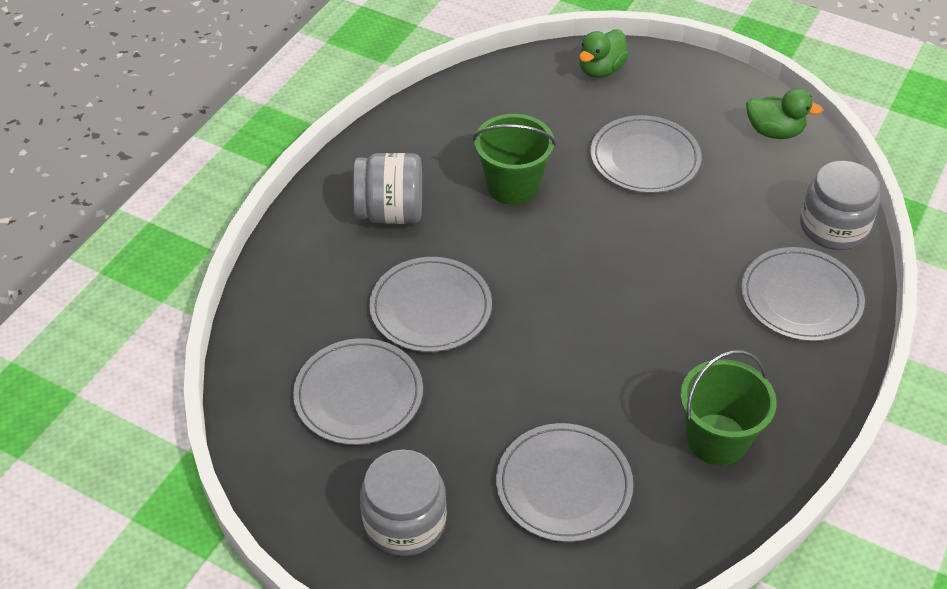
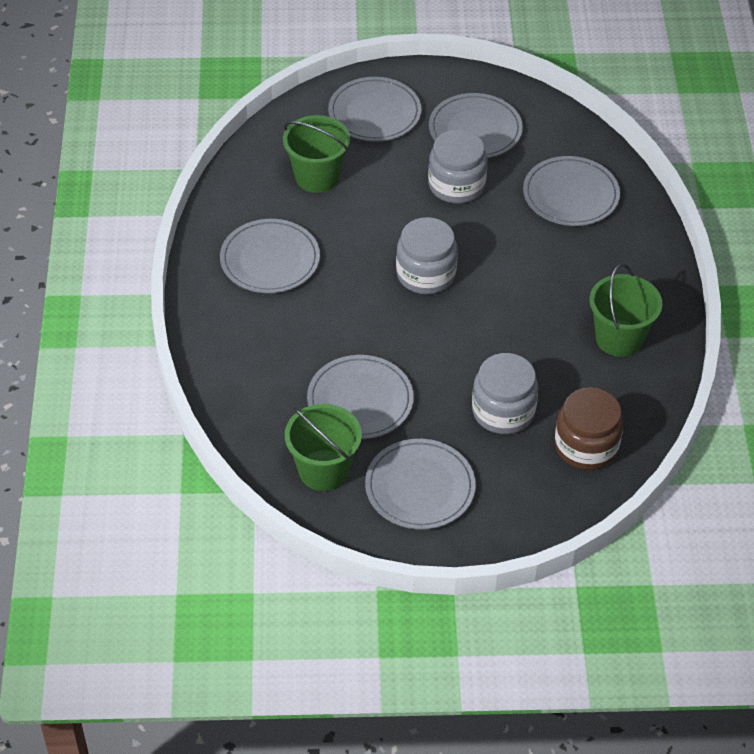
brown jar: none = 0 -> [555,387,623,470] = 1
green bucket: [473,114,556,205] [680,350,777,466] = 2 -> [283,115,350,193] [285,404,362,491] [589,264,662,357] = 3
green duck: [579,29,629,78] [746,88,823,139] = 2 -> none = 0
grey plate: [293,338,423,445] [369,257,492,352] [496,423,633,542] [590,115,701,193] [741,247,865,341] = 5 -> [220,219,320,293] [307,355,414,439] [328,77,422,142] [365,439,476,529] [429,93,523,158] [523,156,620,226] = 6

